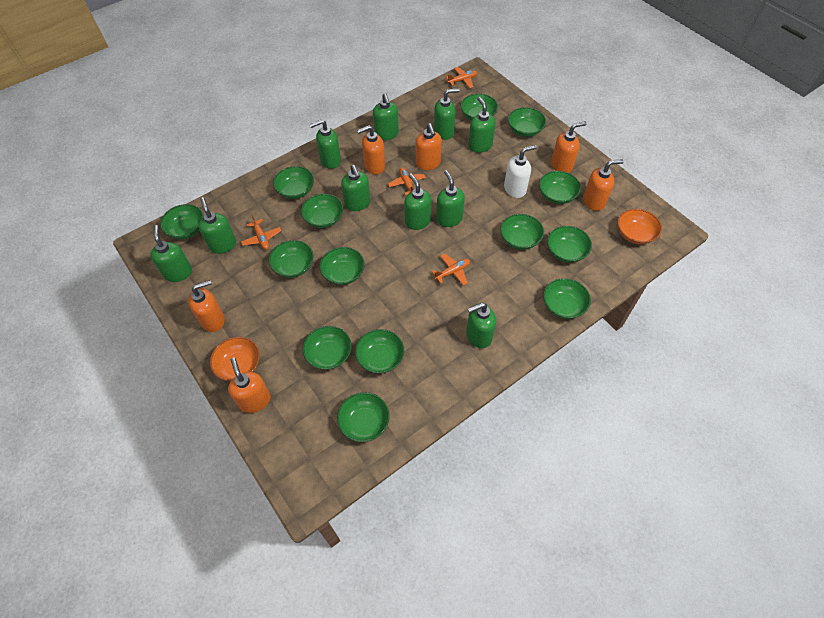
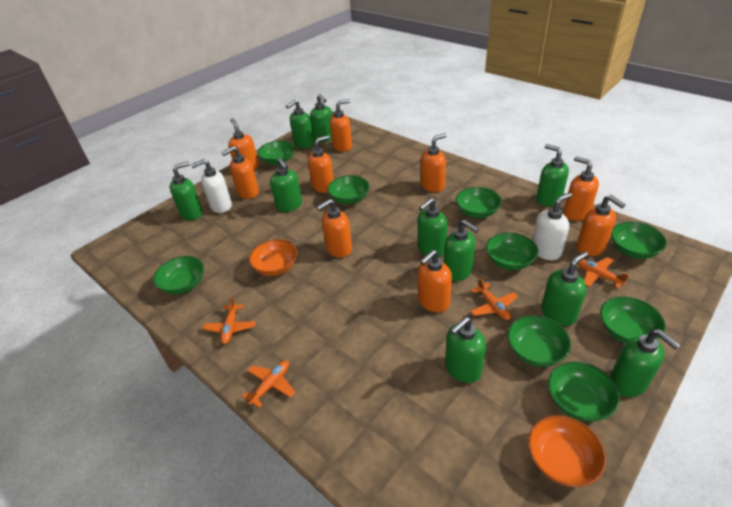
green bowl: [160,204,204,239] [269,240,313,278] [273,166,314,199] [301,194,343,228] [303,326,352,370] [320,247,365,285] [337,392,389,442] [355,329,404,373] [461,93,498,121] [500,214,544,250] [508,107,546,137] [539,171,581,204] [543,278,591,319] [547,226,592,263] = 14 -> [153,256,204,294] [258,140,295,165] [328,175,369,204] [456,187,502,218] [486,232,538,270] [507,315,571,367] [548,361,620,422] [600,297,666,343] [611,222,667,259] = 9
orange soap dispenser: [188,280,225,332] [228,357,271,413] [357,125,385,174] [416,123,442,170] [551,122,587,173] [583,159,624,211] = 6 -> [222,146,259,199] [228,119,259,170] [308,135,334,193] [316,199,352,258] [330,99,352,152] [418,250,452,312] [421,133,447,192] [564,156,599,221] [577,195,626,256] = 9
white soap dispenser: [504,145,537,198] = 1 -> [191,159,232,213] [532,193,572,260] = 2

